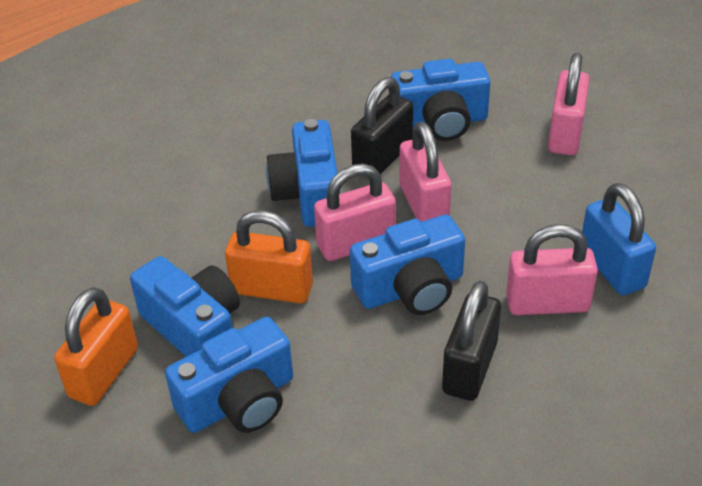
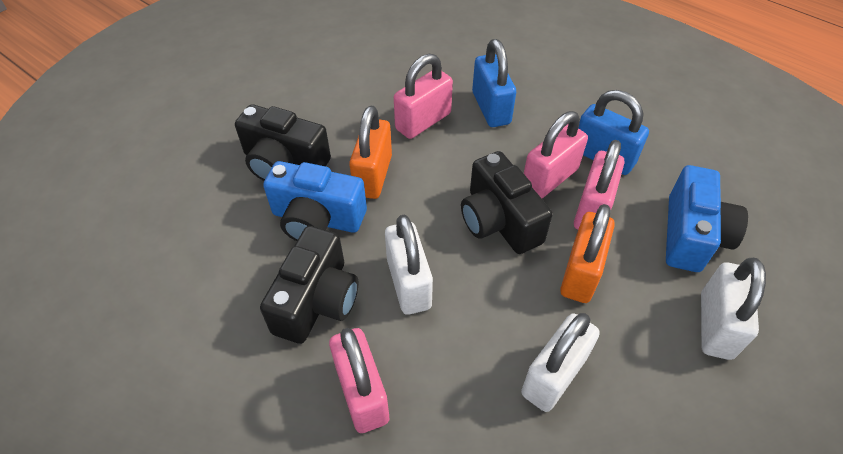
black camera: none = 0 -> [235,104,331,181] [260,226,358,344] [461,151,553,254] = 3
black padlock: [351,77,413,174] [442,281,501,401] = 2 -> none = 0
blue camera: [130,256,240,357] [165,317,293,433] [266,119,340,227] [350,215,465,315] [391,59,490,141] = 5 -> [263,161,367,241] [666,165,748,272] = 2
blue padlock: [582,183,656,295] = 1 -> [472,39,516,127] [579,90,649,175] = 2
white padlock: none = 0 -> [385,215,433,315] [521,313,600,412] [701,258,766,360] = 3

